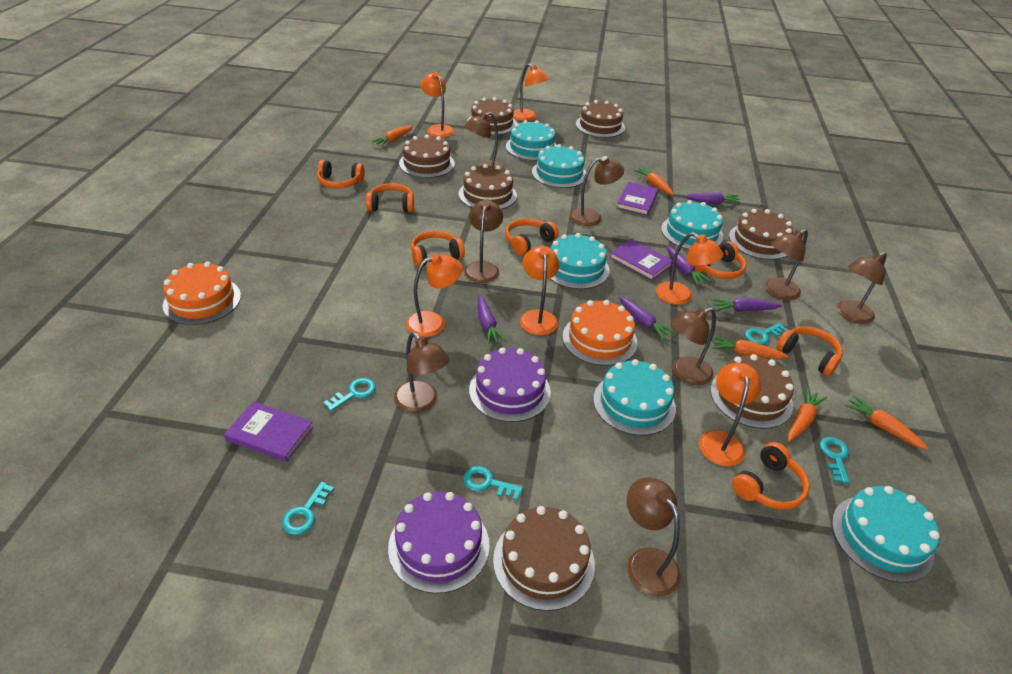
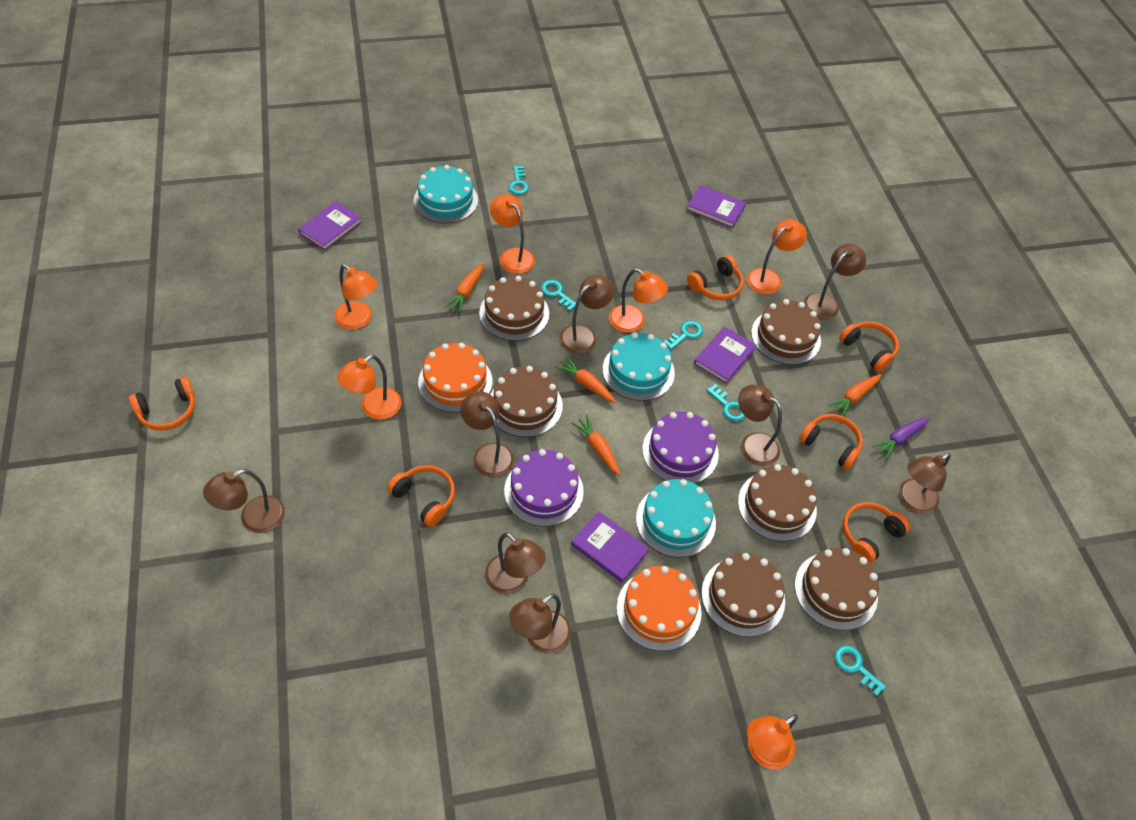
brown cake: [399,134,455,178] [459,164,517,209] [467,97,517,135] [493,506,595,611] [576,100,625,138] [710,354,794,429] [729,209,793,260] = 7 -> [479,276,549,341] [490,366,563,437] [702,553,785,637] [738,464,817,541] [751,299,821,365] [795,548,879,630] = 6
orange carrot: [372,126,413,146] [634,167,674,195] [712,336,789,359] [788,388,827,442] [844,395,929,450] = 5 -> [444,263,484,313] [555,356,616,403] [571,415,620,476] [828,374,881,416] = 4
orange headphones: [317,160,365,189] [366,183,414,212] [411,230,465,267] [505,218,559,255] [695,241,747,279] [732,442,810,510] [777,326,843,376] = 7 -> [129,377,195,430] [387,465,455,527] [687,255,744,300] [799,414,863,470] [839,321,899,372] [842,502,910,563] = 6
purple book: [224,401,313,462] [609,239,673,281] [617,182,658,216] = 3 -> [298,201,362,250] [571,511,649,583] [686,185,746,228] [694,326,757,384] = 4
purple carrot: [478,295,506,344] [619,296,676,340] [667,246,711,286] [683,193,742,204] [711,298,782,312] = 5 -> [872,417,929,459] = 1
turquoise cake: [506,120,557,161] [532,144,586,188] [550,233,609,289] [593,359,676,436] [661,200,723,249] [832,486,940,583] = 6 -> [414,165,478,224] [603,332,675,401] [636,479,716,558] = 3

